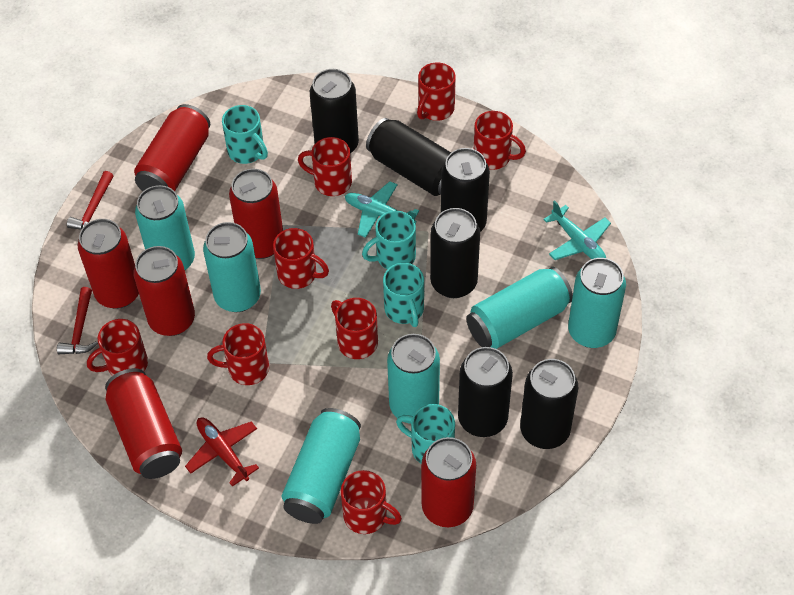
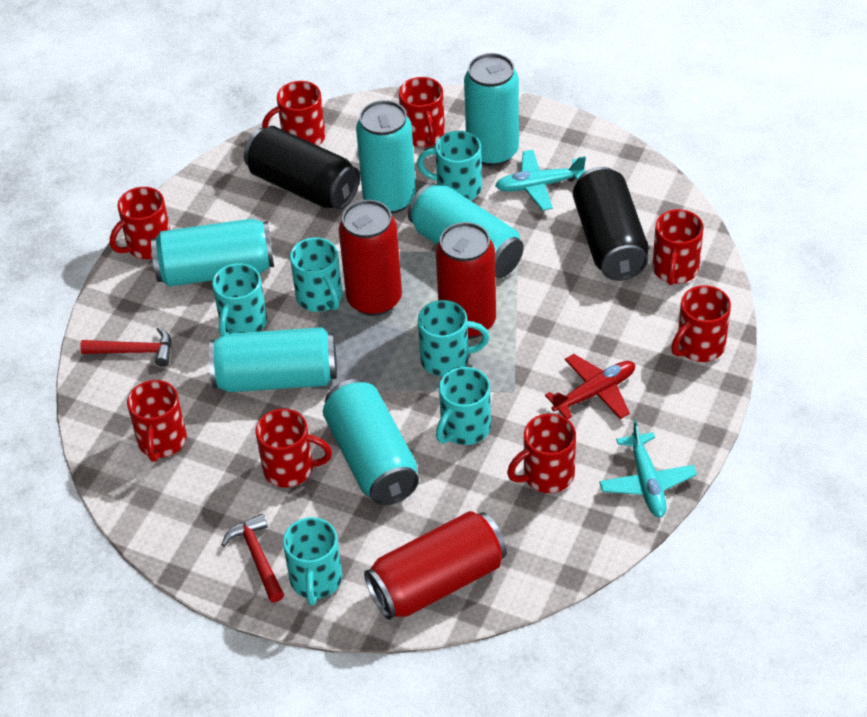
black can: [310,69,359,153] [366,118,451,196] [430,208,480,298] [441,148,490,232] [458,347,513,437] [520,359,578,449] = 6 -> [244,126,360,210] [573,167,648,281] = 2
red can: [78,219,139,309] [105,368,182,479] [134,104,210,191] [134,246,195,336] [229,169,283,259] [421,437,476,527] = 6 -> [339,200,402,316] [364,511,507,620] [436,222,496,339] = 3
turquoise mug: [222,105,268,164] [362,211,416,269] [383,263,424,327] [396,404,455,463] = 4 -> [212,263,267,336] [283,517,342,605] [290,238,342,312] [417,131,482,200] [418,300,490,376] [436,367,491,445] = 6

